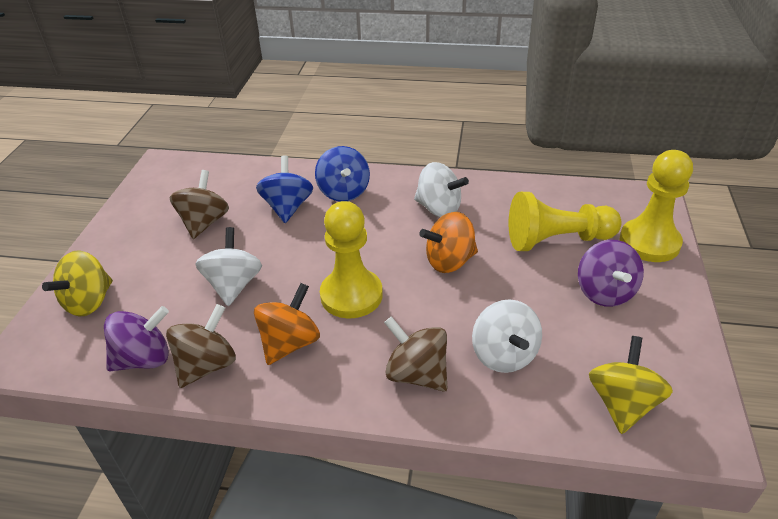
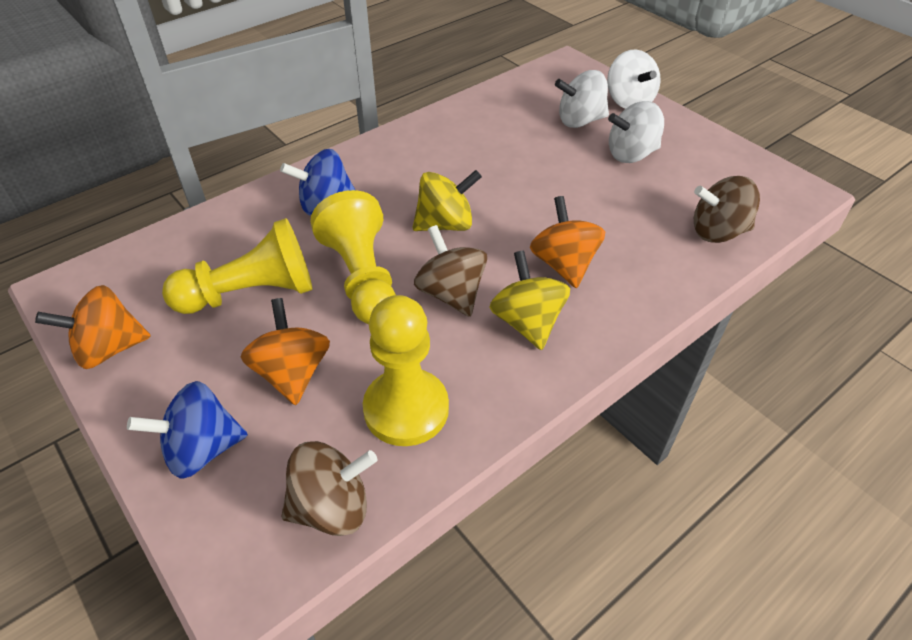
orange spinning top: [254,283,320,365] [419,212,478,273] = 2 -> [35,285,151,369] [241,298,330,405] [530,196,605,288] = 3
purple spinning top: [104,306,169,371] [578,240,644,307] = 2 -> none = 0

